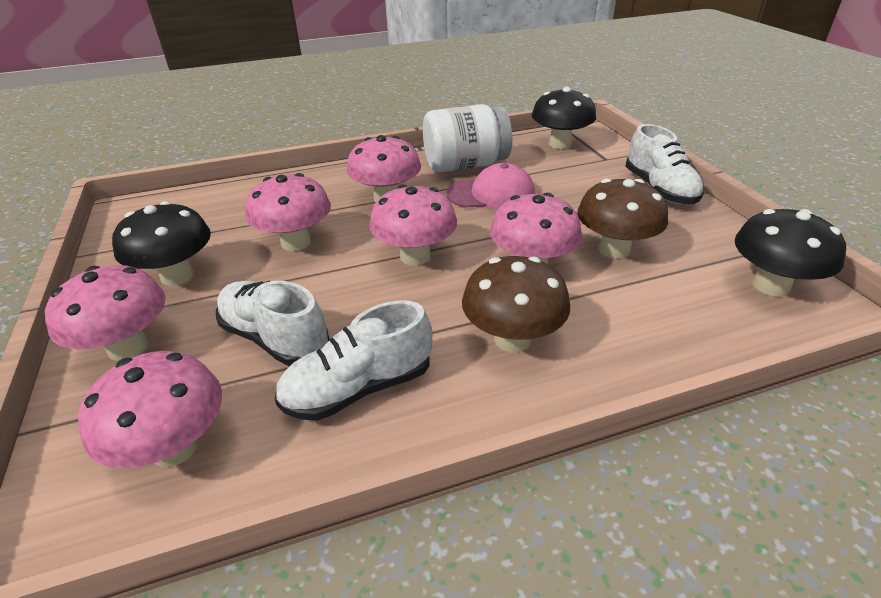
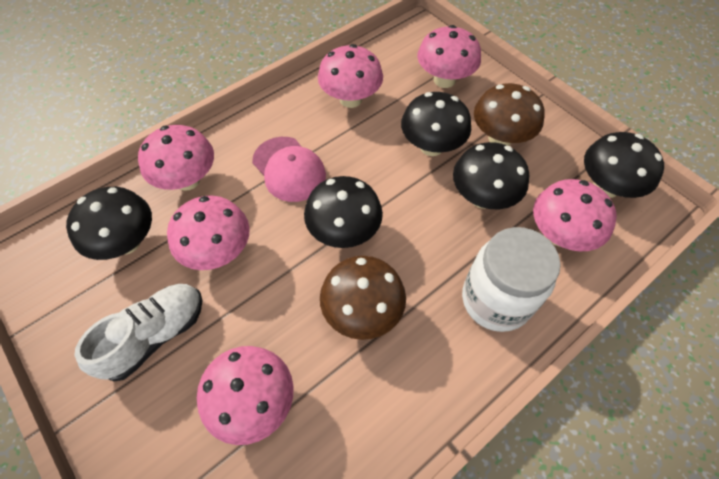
black mushroom: [112,201,211,286] [532,87,596,149] [735,209,846,297] = 3 -> [66,187,152,260] [304,176,383,248] [401,92,471,156] [453,142,529,209] [584,132,664,198] = 5
white shoe: [216,281,330,366] [275,300,432,421] [625,124,704,204] = 3 -> [74,284,203,382] = 1

